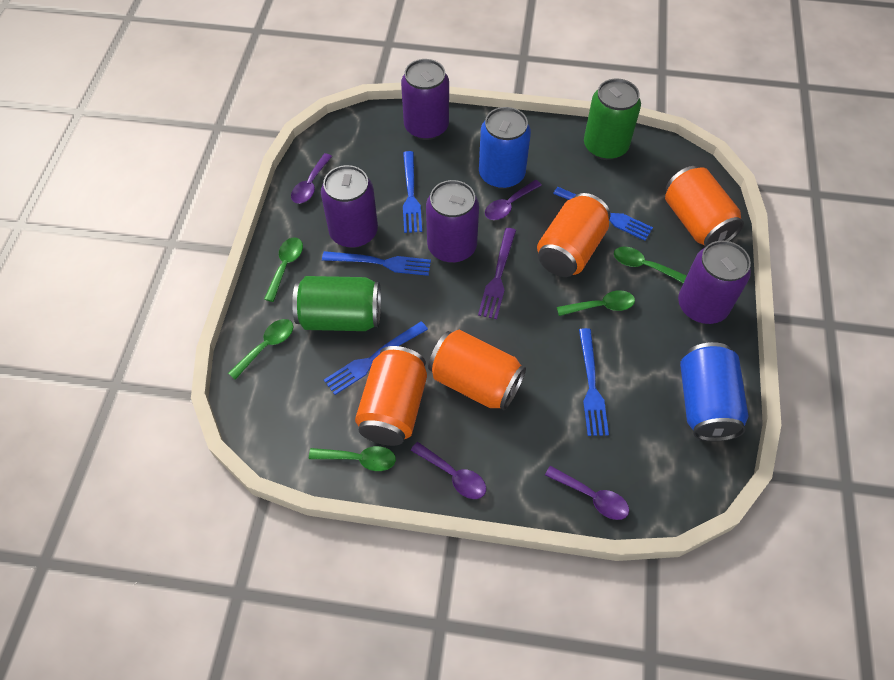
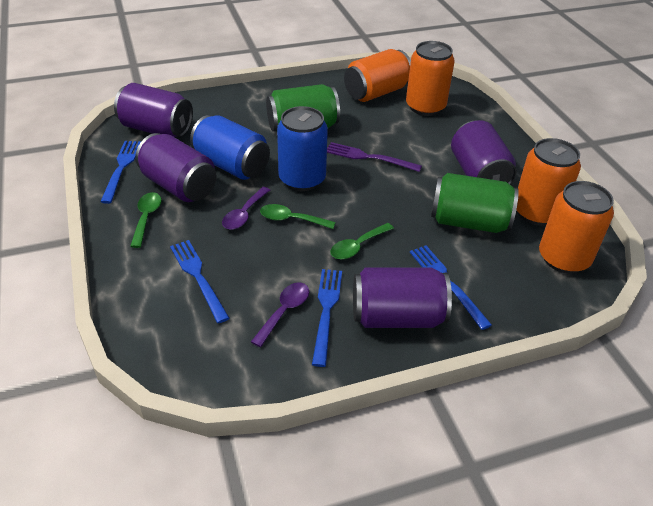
blue fork: [322,251,431,276] [324,321,428,395] [403,151,422,233] [553,187,653,241] [579,328,609,436] = 5 -> [100,141,141,204] [170,240,230,323] [312,269,342,367] [410,246,492,330] = 4
green spoon: [228,319,293,380] [264,238,303,302] [309,446,396,471] [557,290,635,316] [614,247,687,283] = 5 -> [130,192,162,248] [260,204,335,229] [330,223,394,260] = 3
purple spoon: [291,153,332,204] [410,442,486,499] [485,180,542,220] [545,466,629,520] = 4 -> [222,187,270,230] [251,282,309,347] = 2

